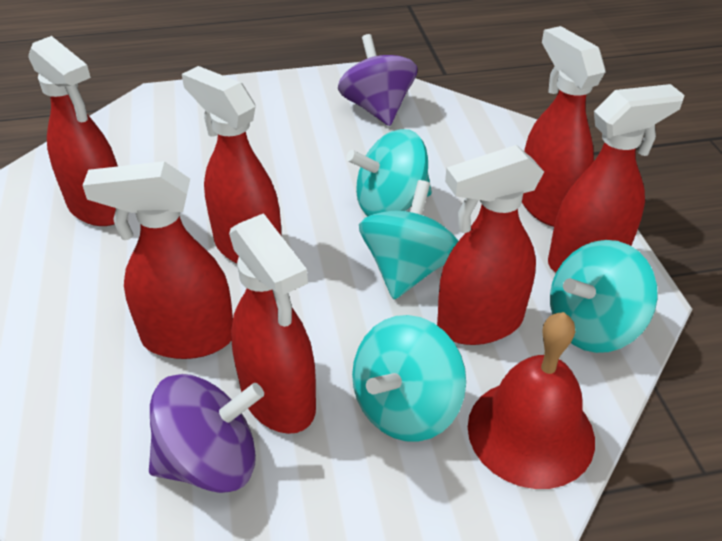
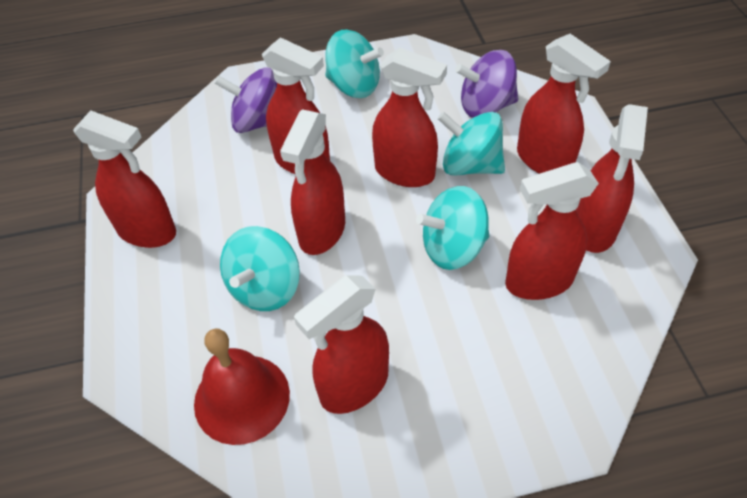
red spray bottle: [28,36,118,226] [82,161,233,359] [182,66,281,264] [229,213,316,434] [437,145,544,345] [522,26,606,227] [548,84,684,272] = 7 -> [73,111,176,248] [262,37,330,174] [280,109,345,255] [294,275,389,414] [372,48,447,187] [505,162,599,300] [517,34,611,174] [576,104,648,253] = 8

